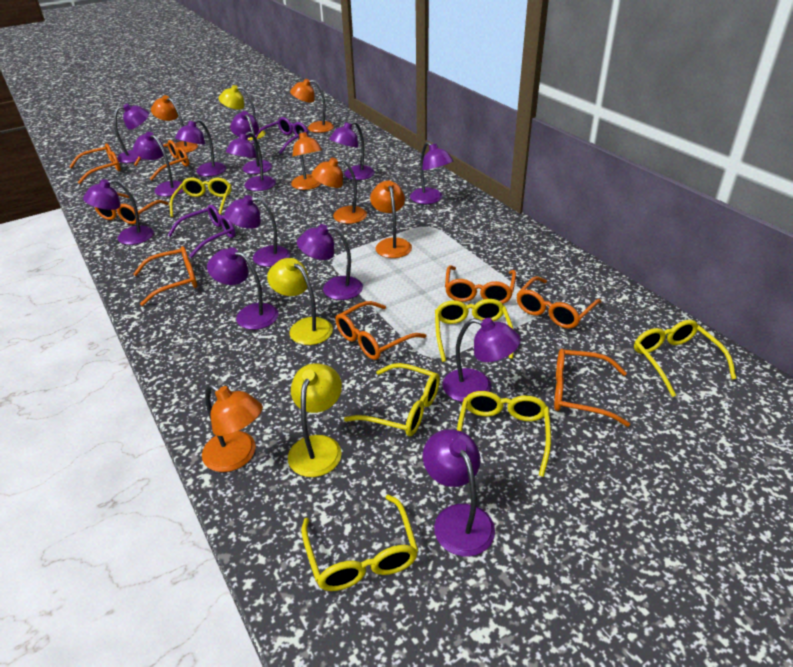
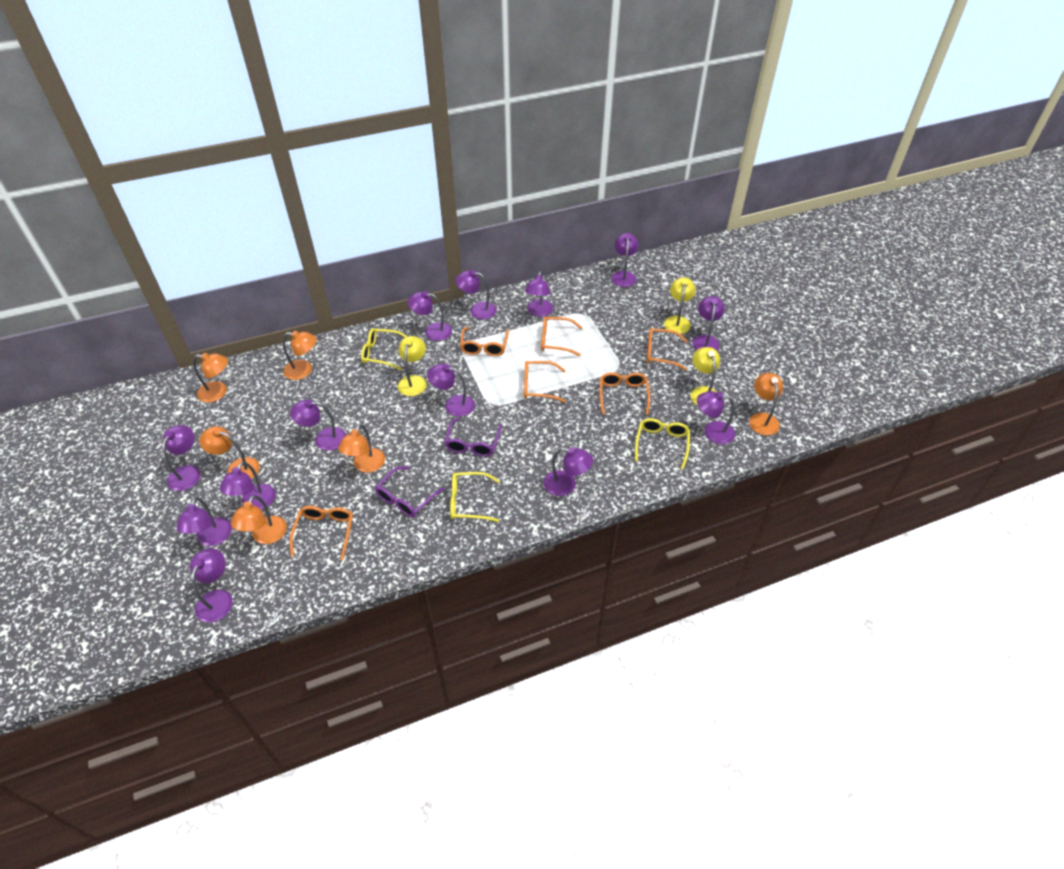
orange glasses: [69,143,121,184] [95,193,169,224] [133,246,197,306] [134,140,189,180] [336,301,426,360] [445,265,516,304] [516,276,602,329] [554,349,630,427] = 8 -> [289,506,353,560] [460,327,509,356] [524,361,566,403] [541,316,582,356] [600,372,651,415] [646,328,687,370] = 6
yellow glasses: [170,177,232,217] [301,494,418,591] [344,363,440,436] [435,299,514,362] [457,391,551,477] [634,320,736,397] = 6 -> [361,328,407,370] [450,472,500,522] [635,418,690,469] = 3

